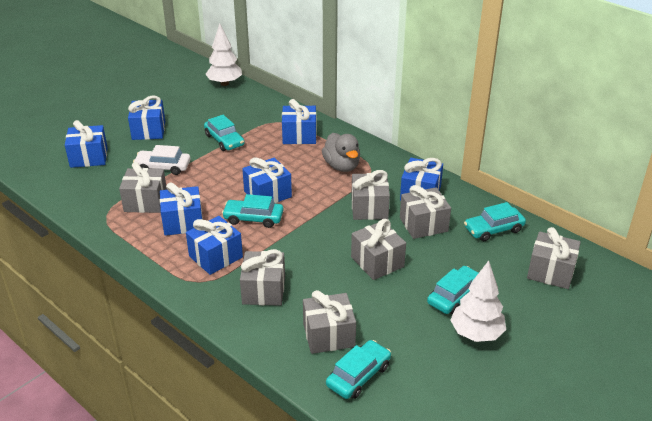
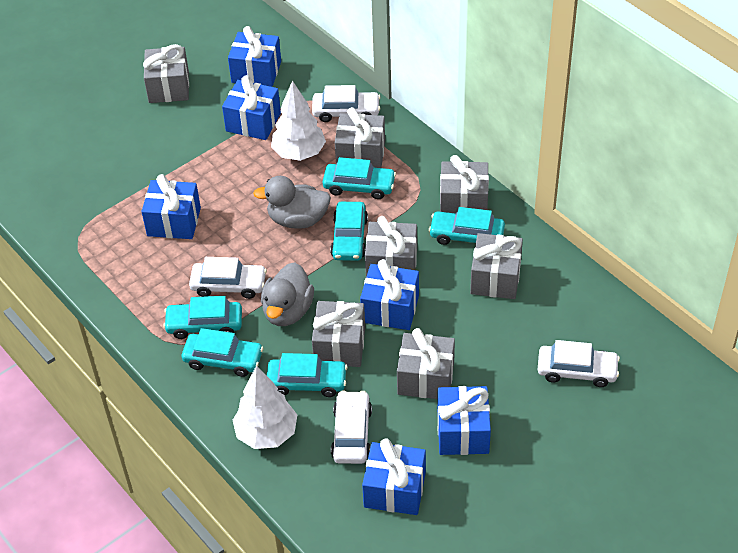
blue gift: [65,120,108,168] [128,96,165,140] [160,182,203,236] [186,216,243,275] [242,157,292,203] [282,99,317,144] [400,158,443,201] = 7 -> [141,174,201,239] [222,75,281,140] [228,26,281,87] [360,259,419,330] [362,438,426,515] [437,386,491,455] = 6
grey duck: [322,133,360,172] = 1 -> [253,176,331,229] [261,262,314,326] = 2
turquoise car: [204,115,245,151] [222,194,283,228] [326,340,391,399] [427,266,478,314] [464,202,526,241] = 5 -> [163,296,242,339] [182,328,263,377] [267,353,348,397] [323,157,396,199] [330,202,368,261] [429,207,505,245] = 6
white car: [133,145,190,175] = 1 -> [189,257,267,299] [312,85,380,122] [331,390,372,464] [537,340,620,387] = 4

